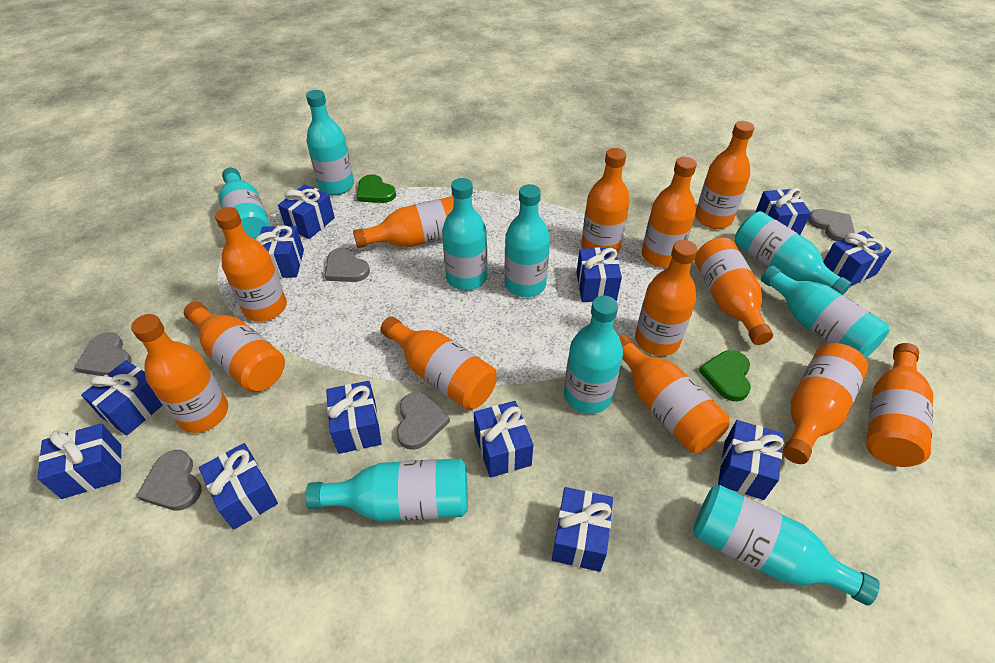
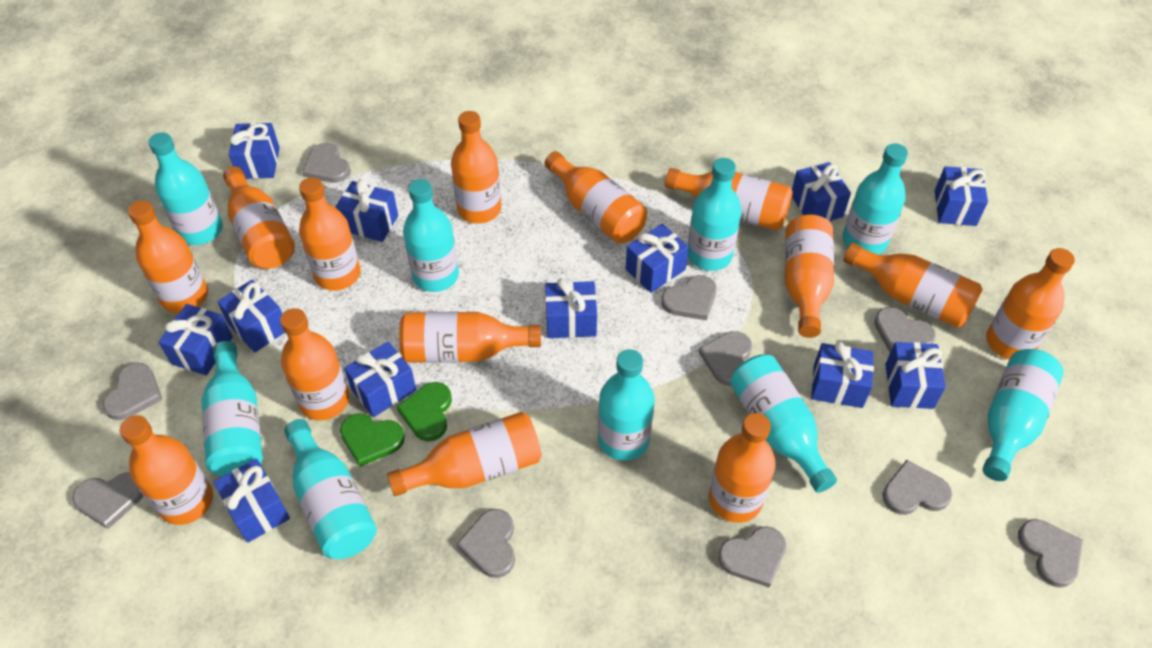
grey heart: [74,332,132,376] [137,450,202,511] [325,247,370,282] [396,392,450,450] [808,209,855,241] = 5 -> [72,472,144,529] [103,363,162,420] [302,143,351,183] [457,509,515,578] [661,275,716,320] [699,331,752,386] [718,526,786,588] [874,307,936,353] [882,460,952,515] [1018,519,1083,588] = 10
orange bottle: [131,314,228,433] [184,301,285,392] [215,207,287,322] [353,196,454,248] [380,316,497,410] [581,148,630,253] [619,335,730,453] [635,240,698,356] [642,157,697,268] [695,121,754,229] [695,238,773,345] [783,343,868,464] [866,343,933,467] = 13 -> [120,415,213,525] [128,200,208,313] [223,166,295,269] [280,308,349,420] [299,178,360,291] [387,412,542,496] [399,312,541,363] [451,111,501,224] [545,151,647,243] [665,168,793,231] [709,413,776,523] [785,214,834,338] [843,243,983,328] [986,248,1075,360] = 14

